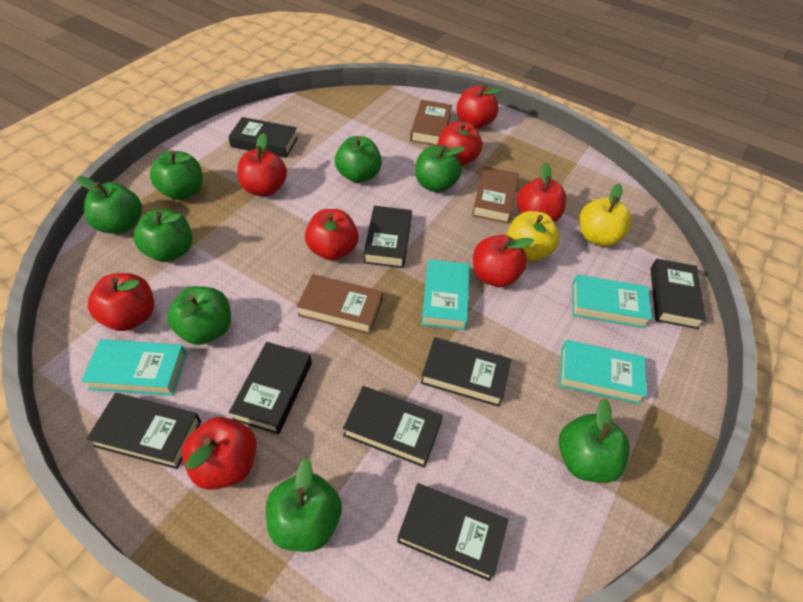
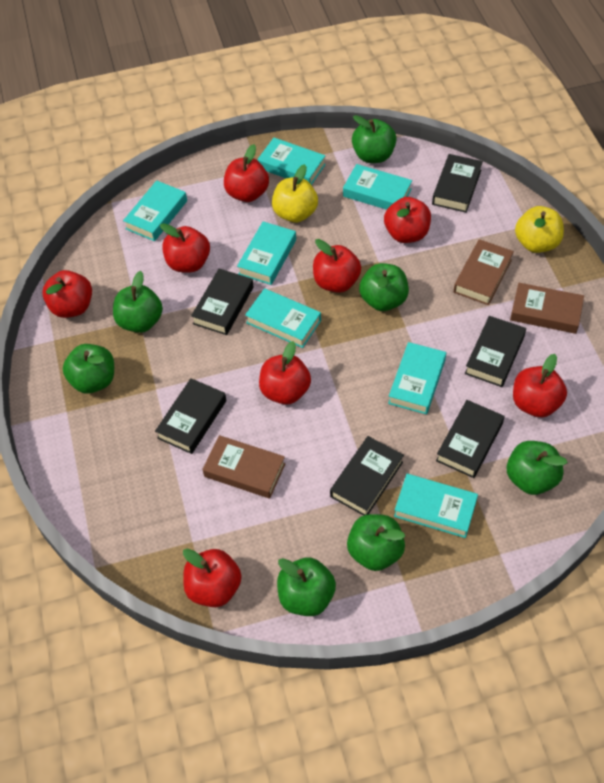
black book: [86,393,201,469] [228,117,298,158] [229,342,312,434] [343,386,443,468] [363,205,412,268] [397,483,508,581] [421,337,511,407] [650,259,706,329] = 8 -> [155,378,227,454] [191,268,254,335] [330,436,404,516] [432,154,483,213] [436,400,505,478] [465,316,526,387] = 6
green apple: [77,176,142,234] [134,209,192,262] [150,151,203,200] [167,286,231,345] [266,458,342,552] [335,136,382,183] [415,145,465,192] [559,399,630,483] = 8 -> [63,344,114,393] [113,271,163,333] [277,558,336,616] [347,514,405,571] [352,115,397,163] [359,263,409,311] [507,441,568,495] = 7
turquoise book: [81,339,187,396] [422,259,470,330] [559,340,647,404] [572,275,652,328] = 4 -> [123,180,187,241] [237,222,296,285] [245,288,321,348] [257,138,326,185] [343,164,412,210] [388,342,446,415] [394,474,478,538] = 7

